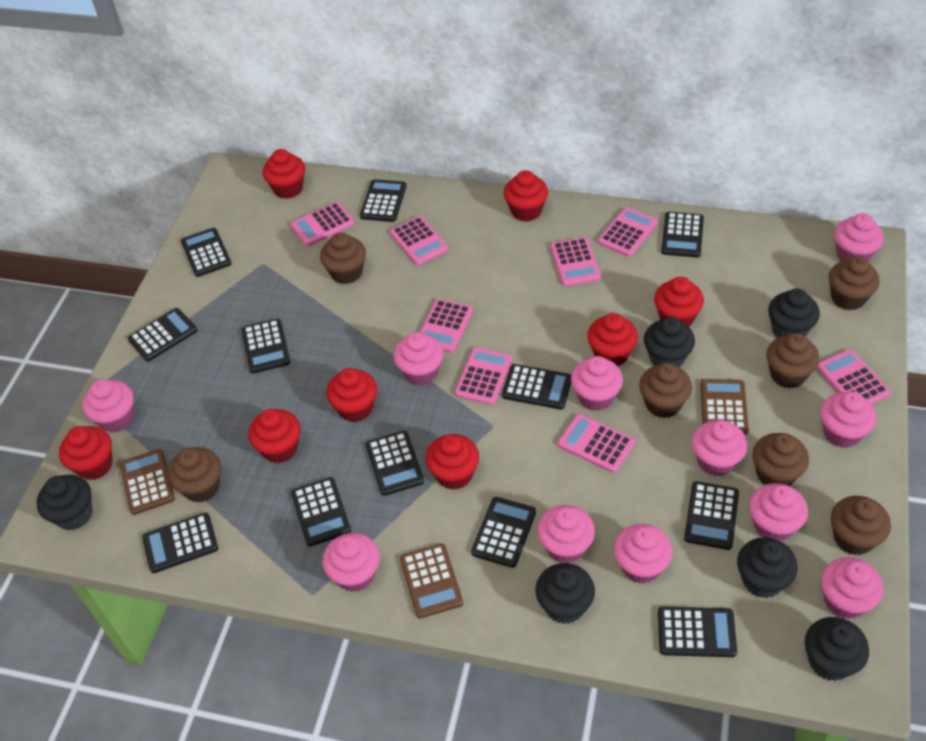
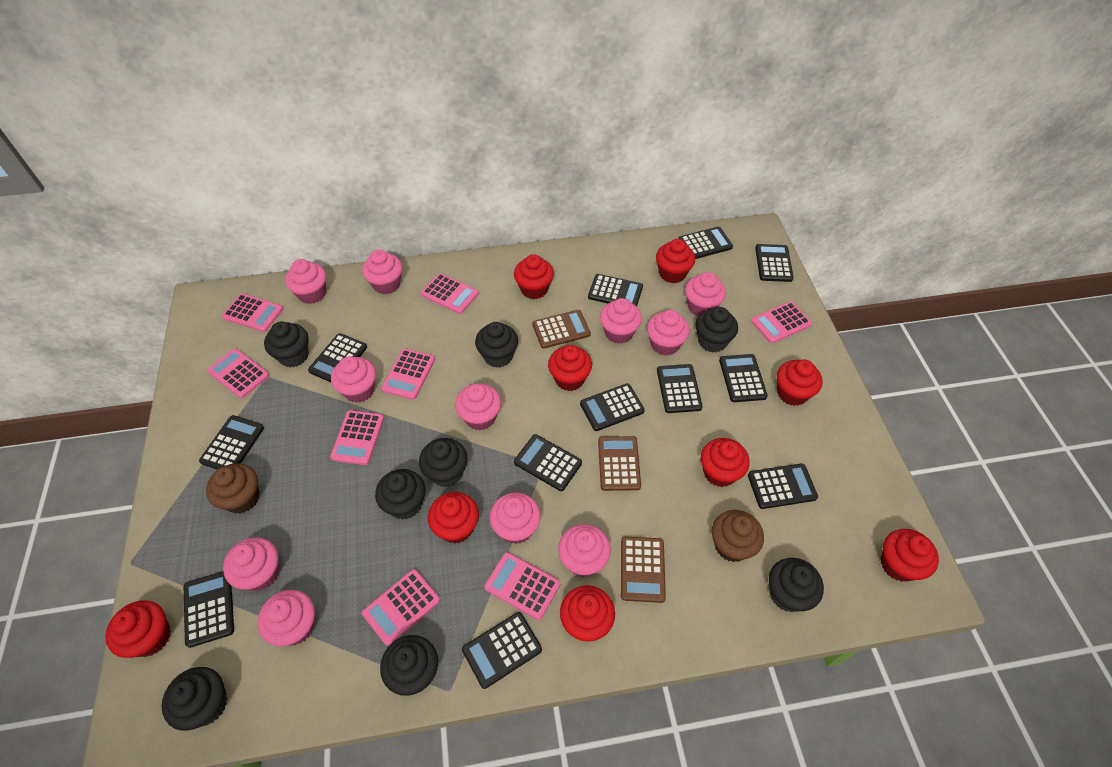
black cupcake: [37,475,93,530] [535,563,595,624] [644,317,695,367] [737,537,798,598] [768,289,820,338] [805,617,869,681] = 6 -> [162,667,228,731] [264,321,309,367] [375,469,426,520] [380,635,438,696] [419,438,468,487] [475,322,518,368] [696,307,738,353] [769,558,824,612] = 8
brown cupcake: [168,447,221,502] [320,233,366,284] [639,363,692,418] [752,433,809,486] [766,333,820,388] [829,256,880,310] [831,496,891,555] = 7 -> [206,463,260,514] [712,510,764,562] = 2
red cupcake: [59,426,113,480] [248,409,300,463] [263,149,305,199] [326,368,377,422] [425,434,479,490] [504,170,548,222] [587,313,638,366] [654,277,704,327] = 8 -> [105,601,171,658] [428,492,479,543] [514,254,554,299] [548,345,592,391] [560,585,615,642] [656,239,695,283] [701,438,749,487] [777,359,823,406] [881,529,939,582] = 9

